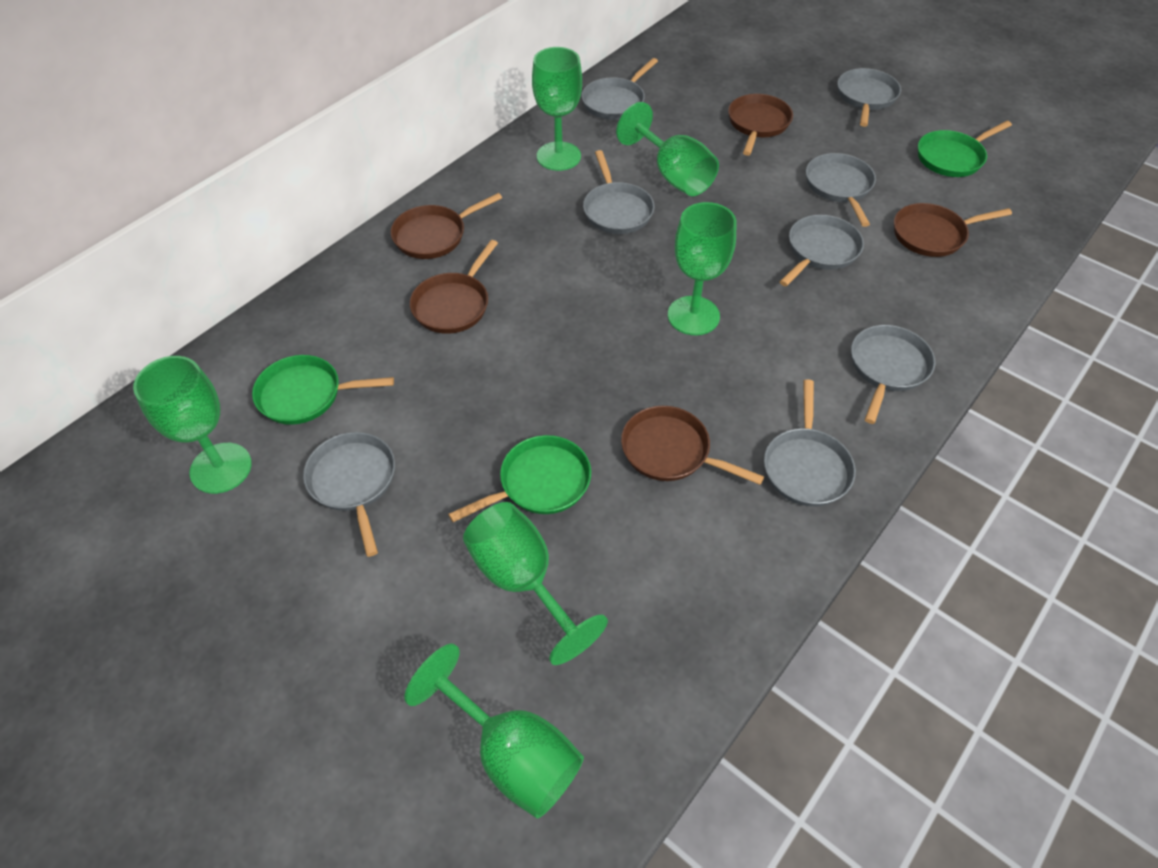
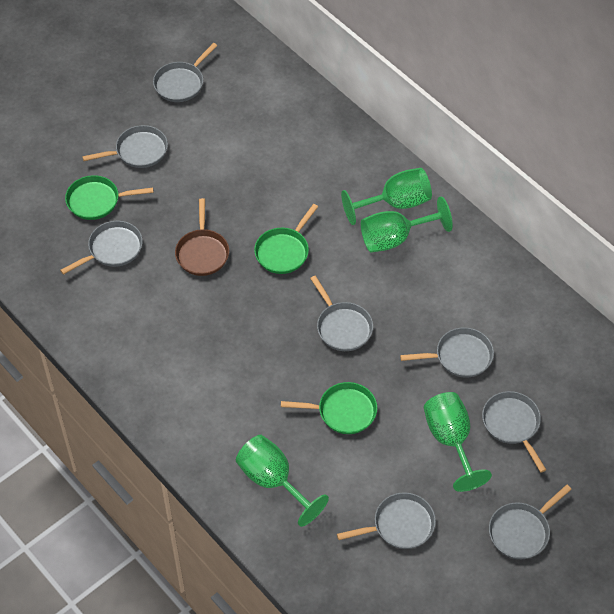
brown pan: [391,193,502,259] [410,240,498,334] [621,406,764,485] [728,94,793,156] [894,203,1012,257] = 5 -> [175,198,229,276] = 1
green goblet: [133,356,252,494] [404,644,584,818] [463,502,608,665] [532,47,582,171] [616,102,719,196] [668,202,737,335] = 6 -> [236,435,329,527] [341,168,432,225] [361,197,453,252] [424,392,492,492] = 4

